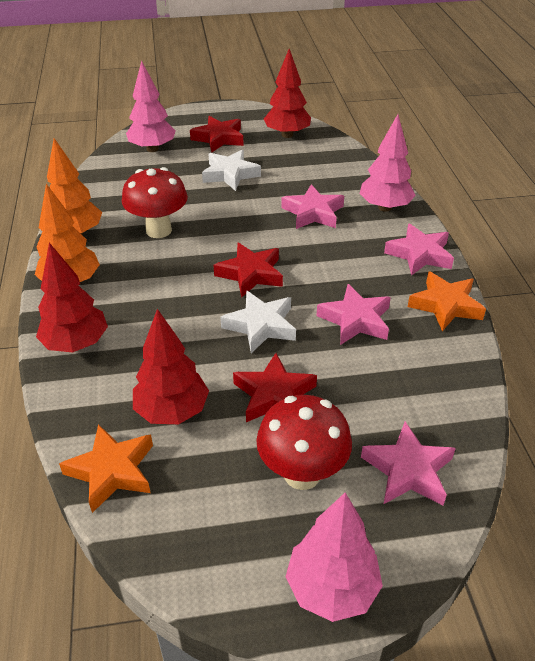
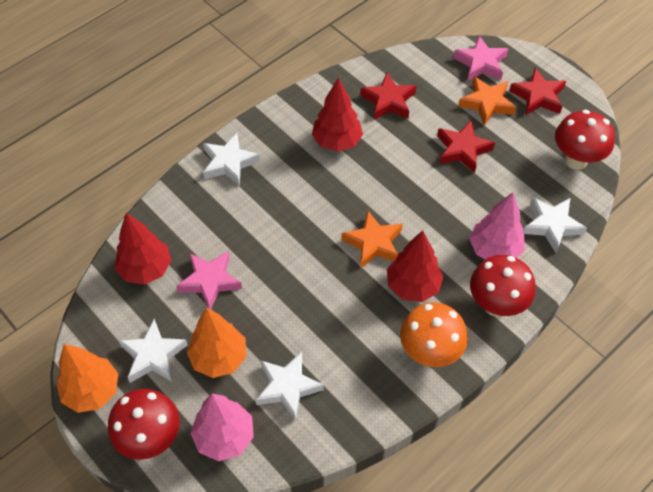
orange mushroom: none = 0 -> [400,303,468,367] = 1
pink star: [281,184,344,229] [316,284,391,345] [361,421,456,505] [384,224,454,276] = 4 -> [176,251,242,310] [453,36,508,81] = 2
pink tree: [126,61,175,152] [285,493,383,622] [359,114,416,212] = 3 -> [190,394,254,461] [469,192,525,260] = 2
red mushroom: [122,167,188,238] [256,395,352,490] = 2 -> [108,389,180,460] [470,255,536,317] [555,109,615,170] = 3
white star: [202,150,261,191] [221,290,296,353] = 2 -> [119,319,188,383] [203,133,260,186] [256,352,324,421] [523,197,587,253] = 4

